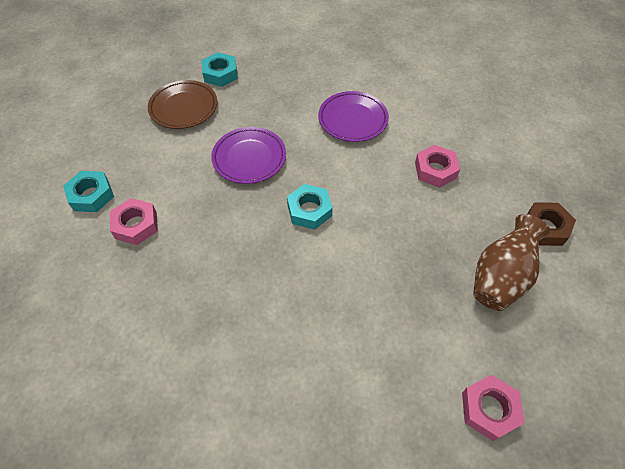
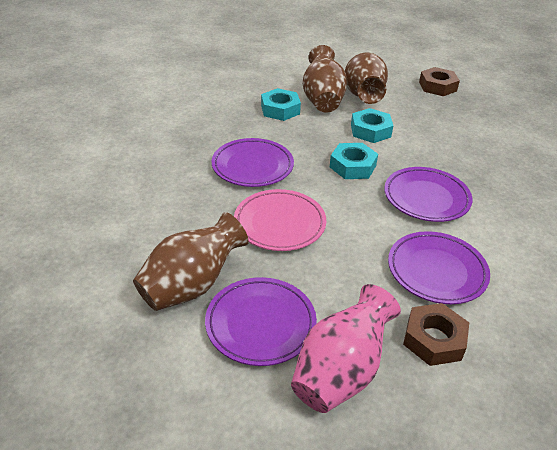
brown nut: [528,202,576,246] = 1 -> [403,303,469,366] [419,67,460,96] = 2
brown plate: [148,80,217,129] = 1 -> none = 0
brown vase: [473,214,550,311] = 1 -> [133,212,249,311] [303,45,347,113] [345,53,388,104] = 3
pink nut: [110,198,158,245] [415,145,460,188] [462,375,524,441] = 3 -> none = 0
pink plate: none = 0 -> [234,189,326,251] = 1
pink vase: none = 0 -> [291,284,401,413] = 1
purple plate: [211,127,286,184] [318,91,389,142] = 2 -> [205,277,317,366] [212,138,294,187] [384,167,473,222] [388,231,490,304] = 4

